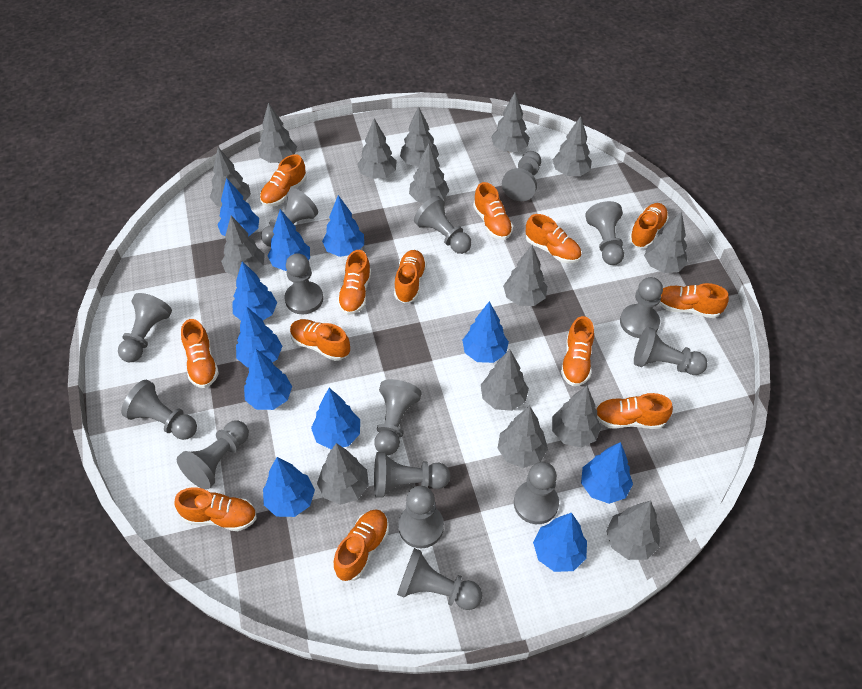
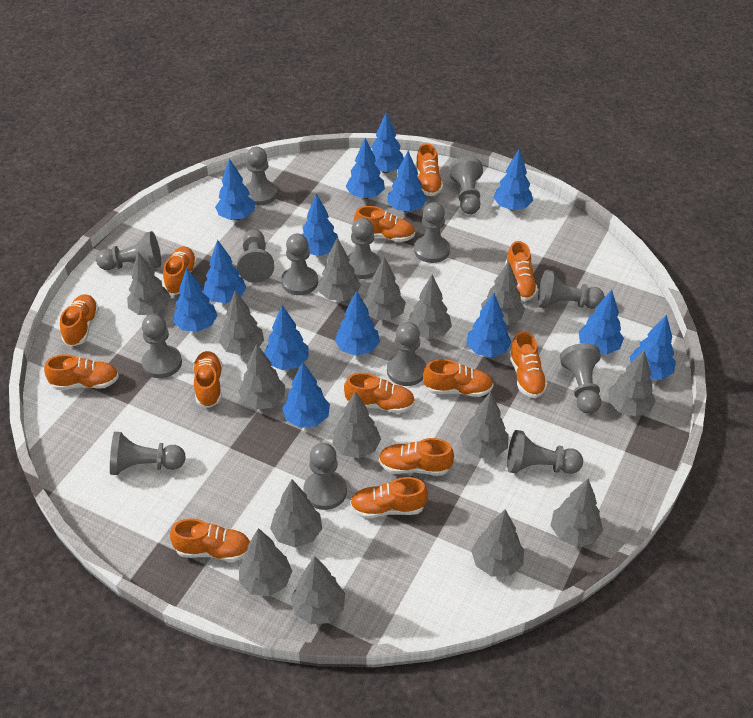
blue tree: [217,178,259,237] [232,261,277,320] [236,306,282,367] [244,349,292,410] [263,457,315,517] [268,209,310,271] [311,388,360,449] [322,195,364,257] [462,301,509,363] [533,513,587,572] [581,442,633,504] = 11 -> [173,267,218,332] [203,240,246,303] [215,158,255,220] [264,305,308,370] [282,362,330,428] [302,193,338,256] [335,291,380,356] [346,138,385,199] [371,112,404,173] [388,151,427,212] [467,293,512,358] [493,149,533,210] [579,290,624,354] [629,314,676,380] = 14
grey pawn: [118,293,172,362] [121,380,197,440] [177,420,249,490] [261,188,318,247] [285,253,323,315] [374,379,422,455] [374,452,450,498] [397,548,482,610] [398,486,444,548] [414,196,472,254] [502,151,541,201] [514,462,559,524] [585,201,624,265] [620,277,663,338] [634,327,708,375] = 15 -> [96,231,161,270] [110,432,186,475] [142,314,182,378] [237,229,274,283] [246,147,277,206] [281,234,318,295] [303,443,347,510] [348,218,381,279] [387,322,426,386] [414,202,450,263] [449,157,483,214] [507,430,583,474] [538,270,605,309] [560,343,601,414] = 14

